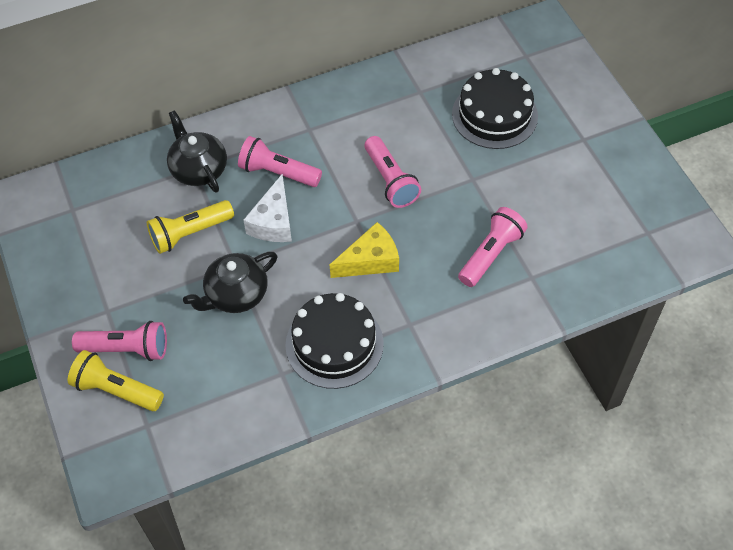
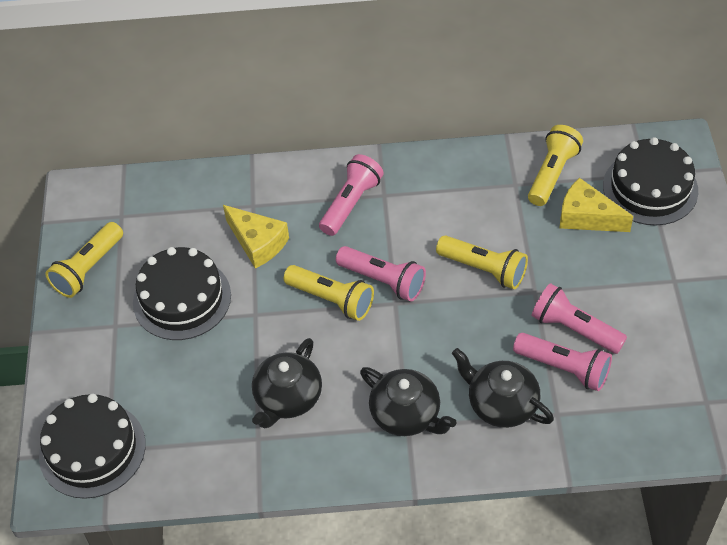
black cake: [285,293,384,389] [452,68,538,149] = 2 -> [39,394,146,499] [133,247,231,340] [603,137,698,226] = 3
black teapot: [167,110,227,193] [183,252,277,313] = 2 -> [252,338,322,428] [360,367,457,436] [452,348,554,428] = 3
white cheese: [243,174,292,242] = 1 -> none = 0
yellow cheese: [330,222,399,278] = 1 -> [223,205,289,269] [559,178,633,232] = 2
yellow flashlight: [68,350,164,411] [147,200,234,254] = 2 -> [45,222,123,298] [284,265,374,321] [436,235,528,289] [528,125,583,206] = 4

